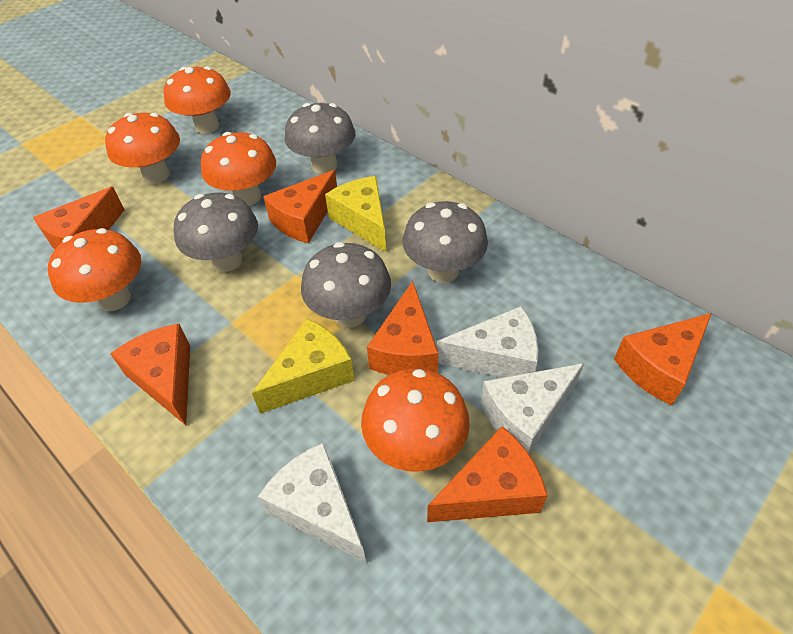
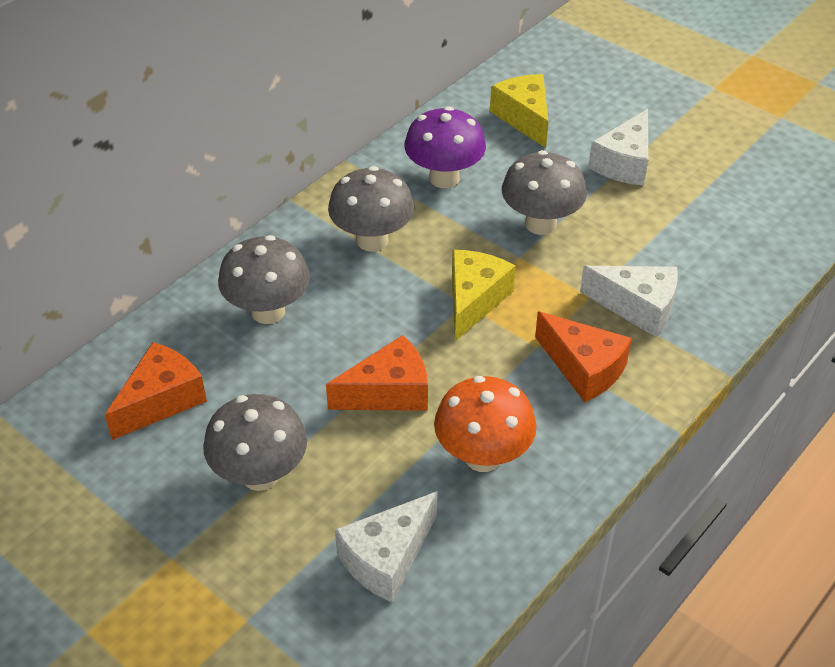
orange cheese: [33,187,124,249] [110,324,190,425] [263,170,337,243] [367,281,439,375] [427,426,548,522] [614,313,712,406] = 6 -> [105,342,207,440] [326,335,428,411] [535,311,632,403] = 3
orange mushroom: [48,228,141,311] [105,113,180,184] [164,66,231,134] [201,132,276,206] [361,369,470,472] = 5 -> [434,376,536,472] = 1
purple mushroom: none = 0 -> [404,106,486,188] = 1

